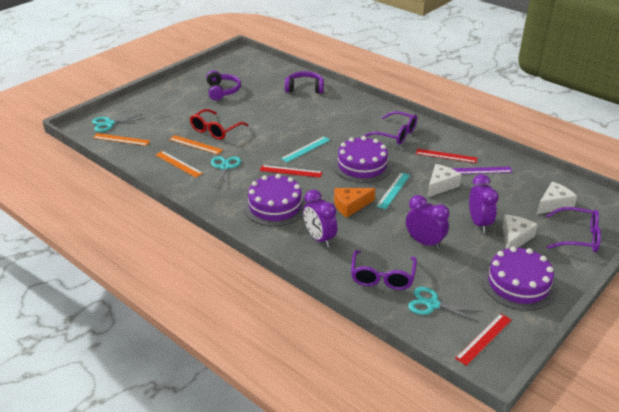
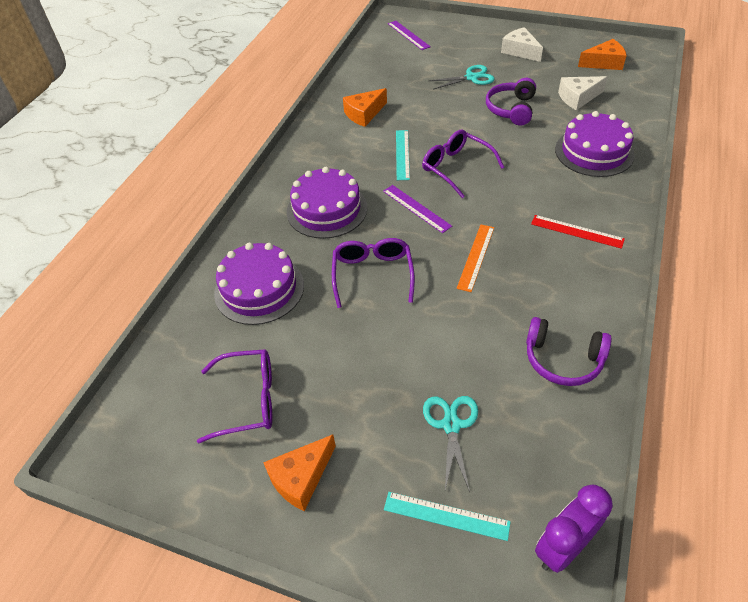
orange cheese: [334,188,375,218] = 1 -> [263,434,336,511] [343,88,387,127] [578,39,627,70] = 3
orange ruler: [93,133,150,146] [156,151,203,177] [169,135,223,155] = 3 -> [457,225,494,292] = 1
purple clock: [303,190,337,247] [406,195,449,249] [469,174,499,233] = 3 -> [535,484,613,573] = 1
purple ruler: [451,167,513,174] = 1 -> [383,185,452,233] [388,21,431,50] = 2
red glasses: [190,109,248,140] = 1 -> none = 0
red ruler: [260,165,322,178] [416,149,477,163] [455,313,512,366] = 3 -> [531,215,625,249] = 1
turquoise scissors: [92,114,145,132] [211,156,241,189] [408,287,483,323] = 3 -> [423,396,478,492] [429,65,495,90] = 2
white cheese: [427,164,461,198] [503,215,538,249] [537,182,577,214] = 3 -> [501,27,543,62] [558,76,608,110] = 2

